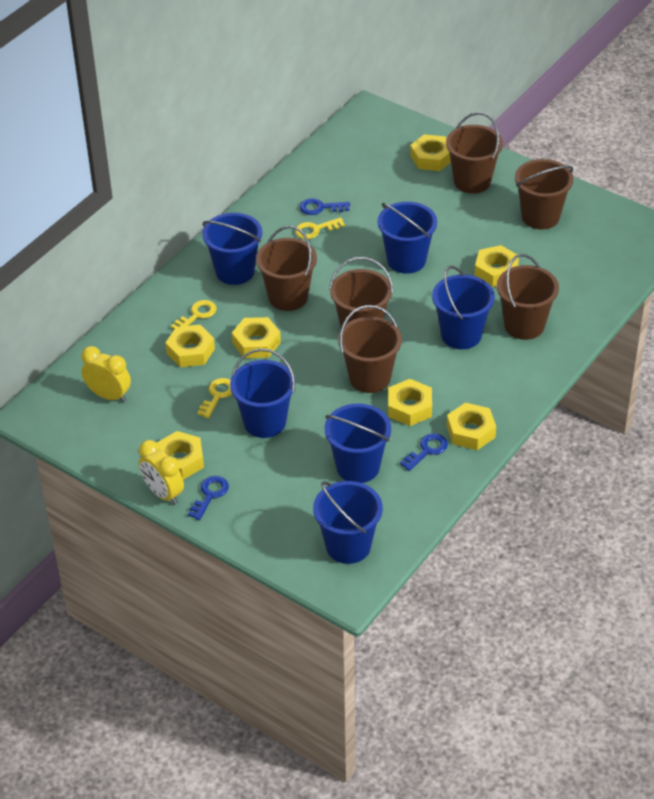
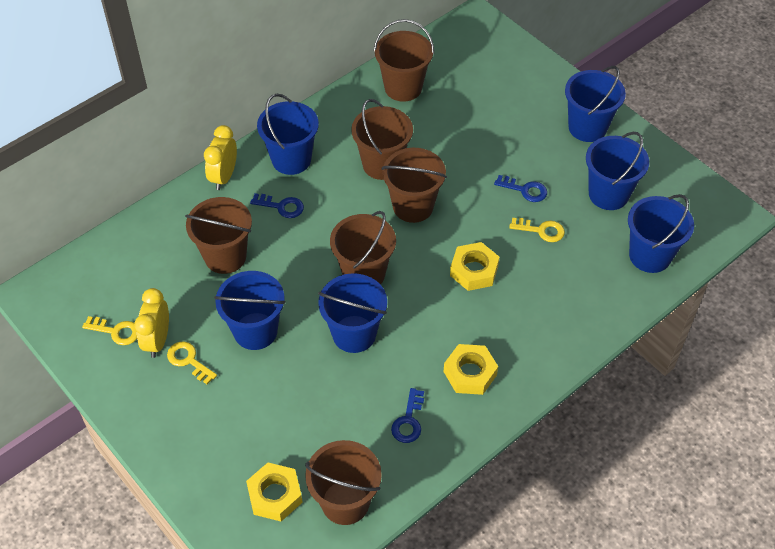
yellow nut: [157,431,204,480] [165,325,215,367] [232,317,281,358] [388,379,432,426] [410,134,451,171] [447,403,496,450] [475,245,519,287] = 7 -> [246,463,302,521] [444,344,498,395] [450,242,500,291] = 3

